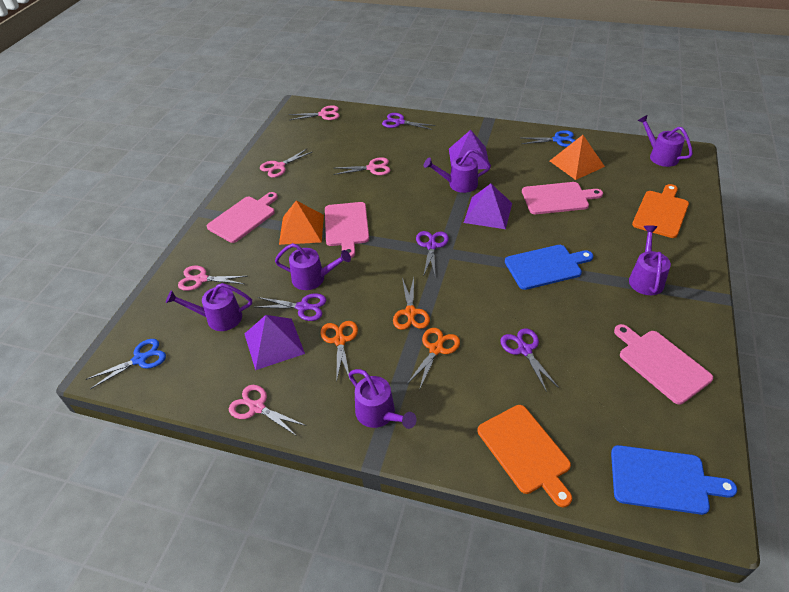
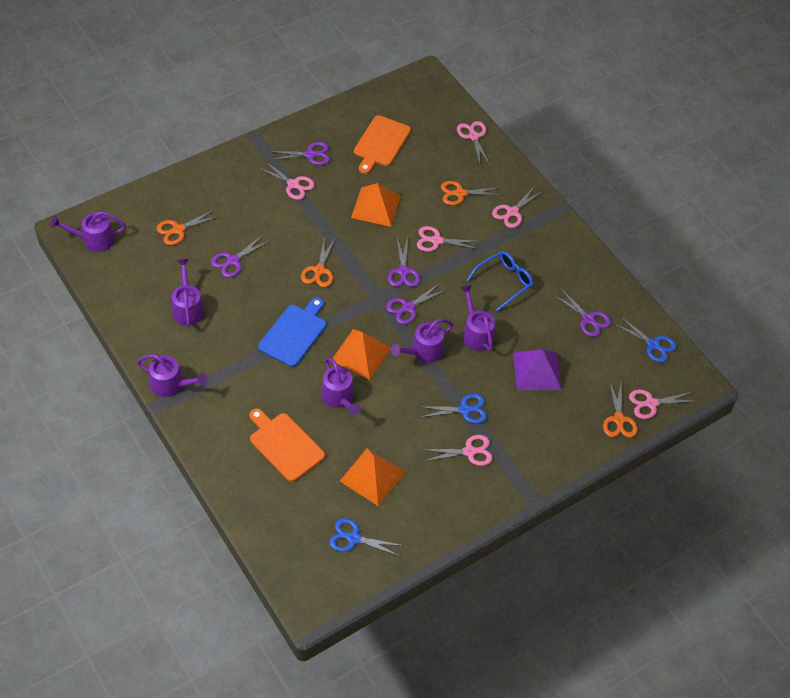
blue cutting board: [505,245,593,290] [611,445,737,515] = 2 -> [258,297,326,367] = 1
blue glasses: none = 0 -> [467,251,533,312] = 1
blue scissors: [86,339,166,389] [522,130,575,147] = 2 -> [329,518,404,557] [418,394,487,424] [614,317,676,363] = 3
orange pyramid: [279,201,324,245] [550,135,605,180] = 2 -> [332,329,391,380] [340,448,405,506] [351,183,401,227] = 3
orange scissors: [321,321,358,382] [393,278,430,330] [407,328,460,390] = 3 -> [156,209,220,245] [301,237,336,287] [441,181,501,205] [603,380,638,438] = 4
pink cutting board: [207,192,278,243] [325,202,369,258] [522,182,603,214] [614,324,713,404] = 4 -> none = 0
pink scissors: [178,266,247,291] [229,385,306,436] [260,149,312,178] [289,105,340,120] [334,157,390,175] = 5 -> [257,162,315,200] [417,226,479,252] [424,435,493,466] [457,121,490,165] [492,187,543,228] [629,390,696,419] = 6
purple pyramid: [245,315,305,370] [449,130,489,169] [464,184,512,229] = 3 -> [513,349,562,390] = 1
purple scissors: [255,293,326,321] [382,113,435,130] [416,231,449,277] [500,328,559,392] = 4 -> [211,235,269,277] [269,142,330,165] [386,283,446,325] [388,237,420,287] [554,288,611,337] = 5

